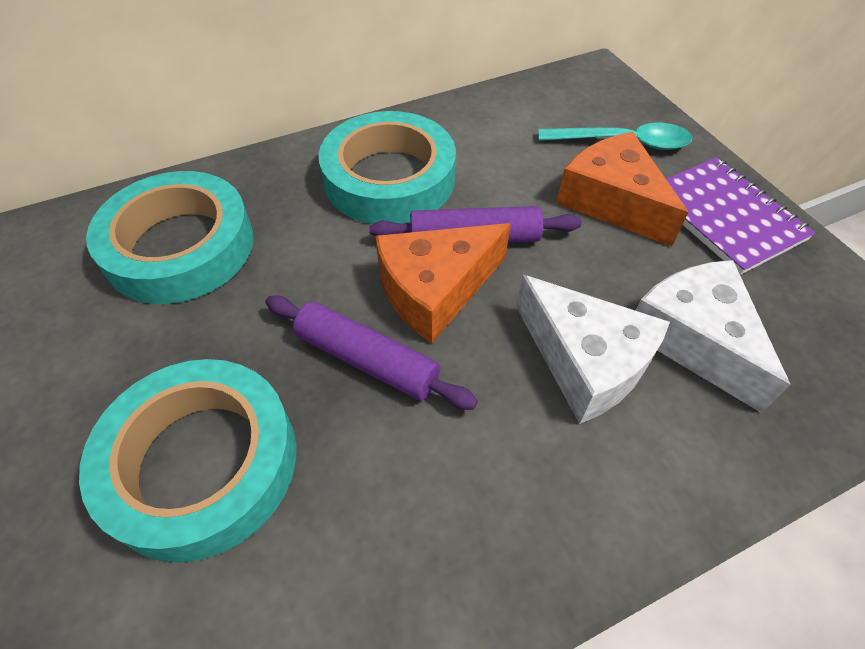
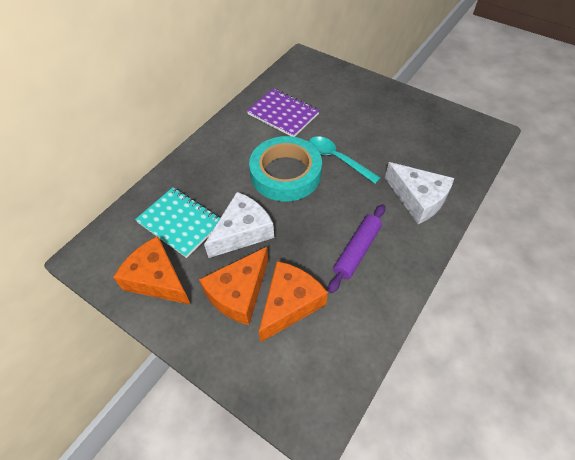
orange cheese: [375,223,511,343] [556,132,689,247] = 2 -> [113,236,191,305] [199,247,269,325] [259,261,328,342] = 3
purple rolling pin: [265,295,478,410] [370,206,582,243] = 2 -> [328,204,385,293] = 1
turquoise notebook: none = 0 -> [135,187,220,258] = 1
turquoise tape: [79,359,296,562] [86,171,253,304] [318,111,456,224] = 3 -> [249,136,322,202] = 1

